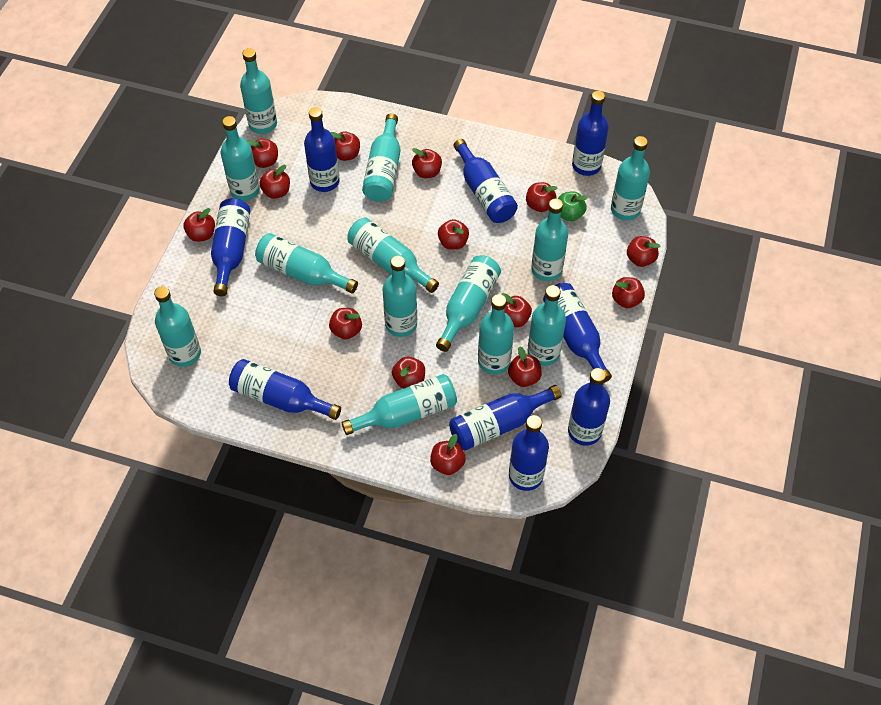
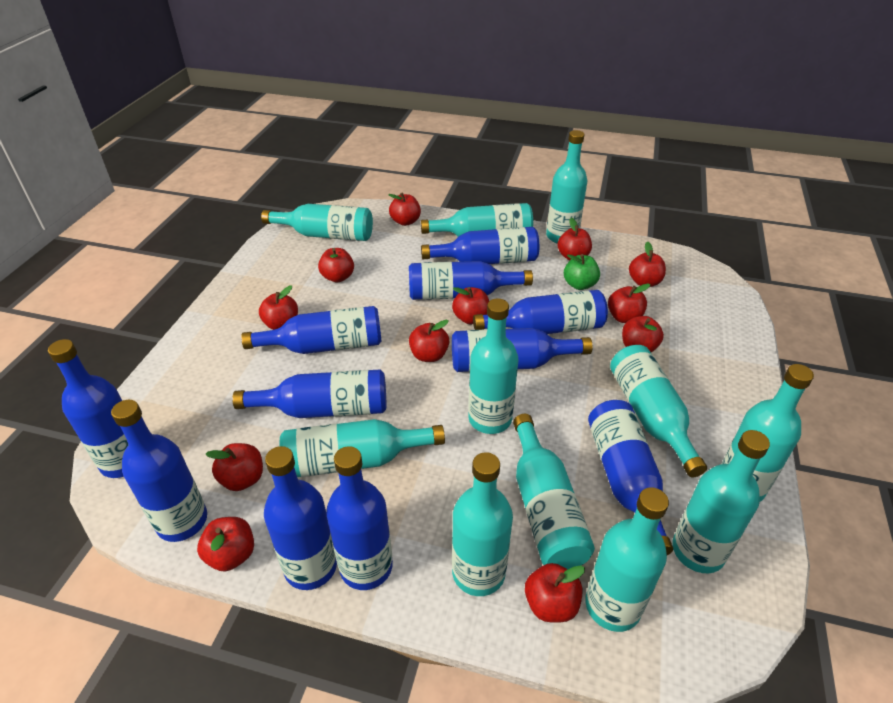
blue bottle: [211,198,250,296] [229,359,341,420] [304,107,340,192] [449,385,561,451] [453,139,518,223] [509,415,549,491] [543,283,612,383] [568,368,610,446] [572,91,609,176] = 9 -> [48,339,128,478] [111,400,207,542] [232,370,386,418] [241,306,381,354] [264,446,337,590] [326,446,393,590] [409,261,533,300] [421,227,539,264] [452,328,593,372] [473,290,608,334] [588,400,673,555] = 11
red apple: [183,208,215,242] [247,138,278,168] [259,165,290,199] [329,308,362,339] [330,131,360,161] [392,357,425,389] [412,148,442,178] [430,434,466,475] [438,219,469,250] [502,293,532,327] [508,347,542,387] [526,182,557,212] [612,277,645,308] [627,236,661,267] = 14 -> [197,517,254,571] [205,443,263,491] [259,285,298,330] [318,248,354,282] [388,193,421,226] [409,320,449,362] [452,287,489,324] [525,563,585,623] [557,218,592,260] [608,283,650,323] [622,316,664,352] [629,241,666,287] = 12
turquoise bottle: [154,286,201,367] [221,116,260,201] [240,48,277,134] [255,233,358,294] [342,374,457,435] [347,217,439,293] [362,113,401,202] [383,256,417,337] [436,255,501,352] [478,294,514,374] [528,285,566,366] [531,199,568,281] [611,136,650,220] = 13 -> [261,204,373,241] [280,419,445,477] [421,203,533,237] [452,452,513,596] [468,298,518,434] [513,414,595,569] [546,130,587,244] [585,487,669,632] [610,345,707,477] [672,430,770,573] [721,364,814,502] = 11

